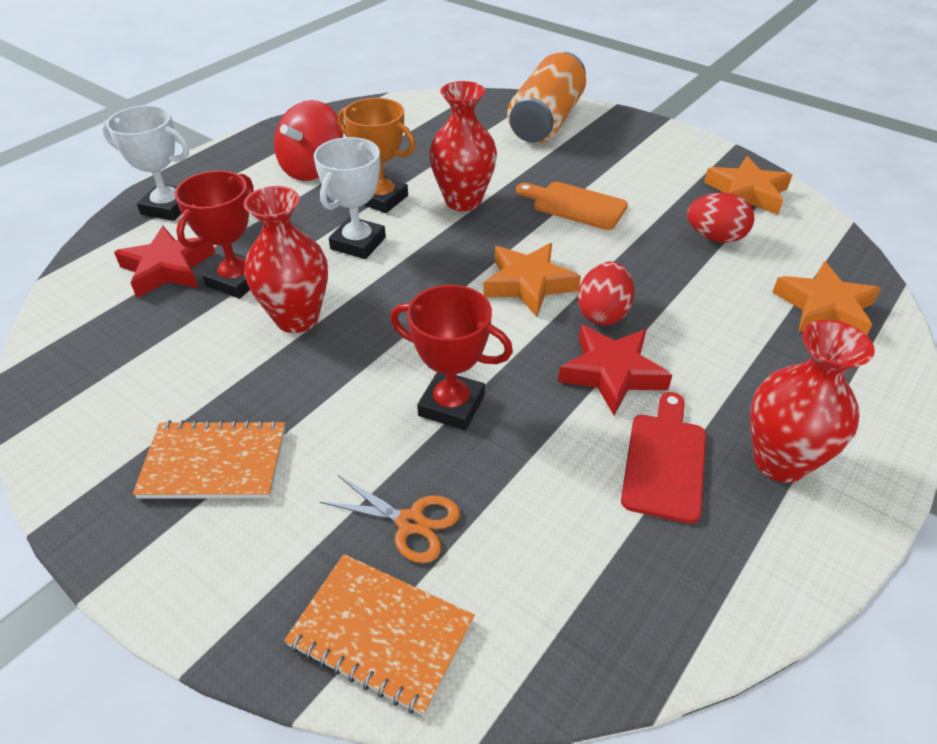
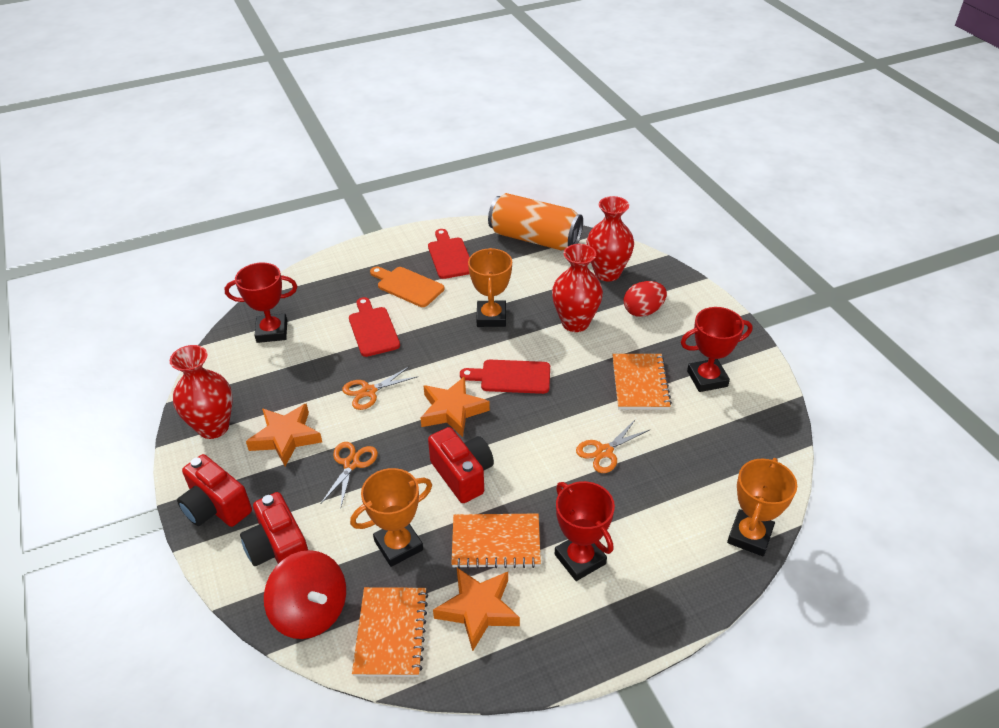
orange notebook: [133,420,285,499] [284,554,475,716] = 2 -> [352,587,428,677] [451,514,541,569] [612,354,672,410] = 3
orange scissors: [320,475,460,563] = 1 -> [320,442,378,506] [342,366,418,410] [576,419,649,473] = 3
orange trophy: [338,98,416,213] = 1 -> [350,468,432,567] [468,248,512,327] [727,458,797,556] = 3
red camera: none = 0 -> [177,454,252,527] [240,492,308,566] [428,427,494,503] = 3
red cutting board: [621,392,706,524] = 1 -> [349,297,400,357] [428,229,470,279] [460,360,550,394] = 3
red egg: [578,261,634,325] [687,193,754,243] = 2 -> [624,281,667,317] = 1
red star: [114,226,215,298] [558,325,672,415] = 2 -> none = 0
red trophy: [175,170,254,299] [390,285,513,430] = 2 -> [224,263,297,343] [555,481,615,581] [681,307,753,392] = 3
white trophy: [102,105,189,221] [314,137,386,259] = 2 -> none = 0

